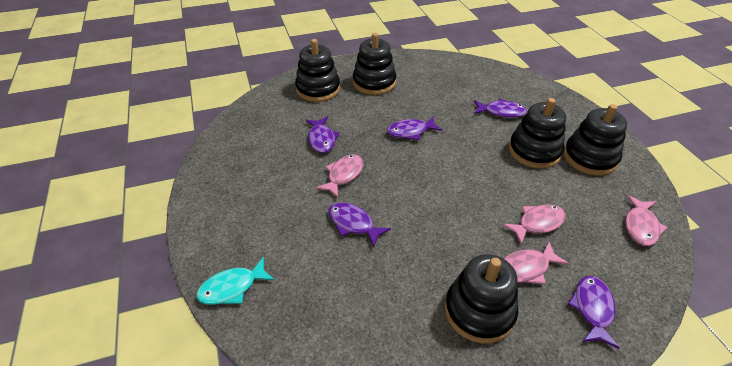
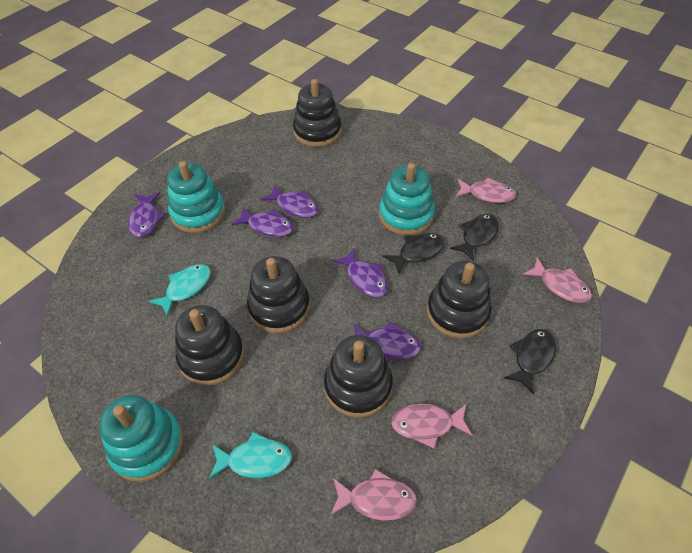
black fish: none = 0 -> [383,233,444,274] [450,214,499,261] [504,329,556,394] = 3
turquoise fish: [197,257,275,305] = 1 -> [148,264,211,317] [209,432,292,479] = 2
turquoise stacking toy: none = 0 -> [99,395,183,482] [167,161,225,233] [379,163,435,235] = 3

